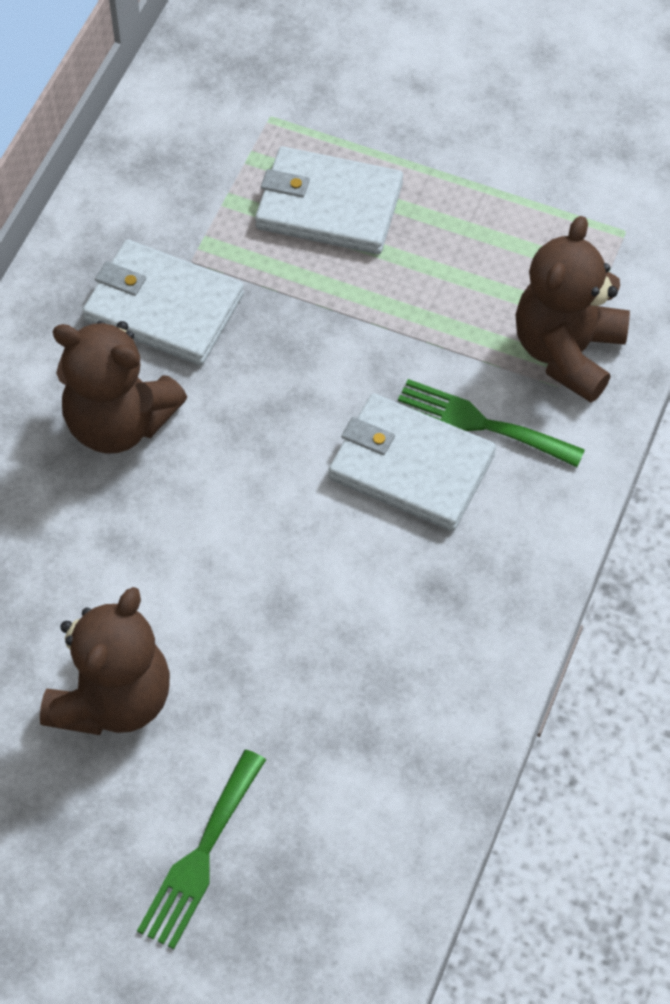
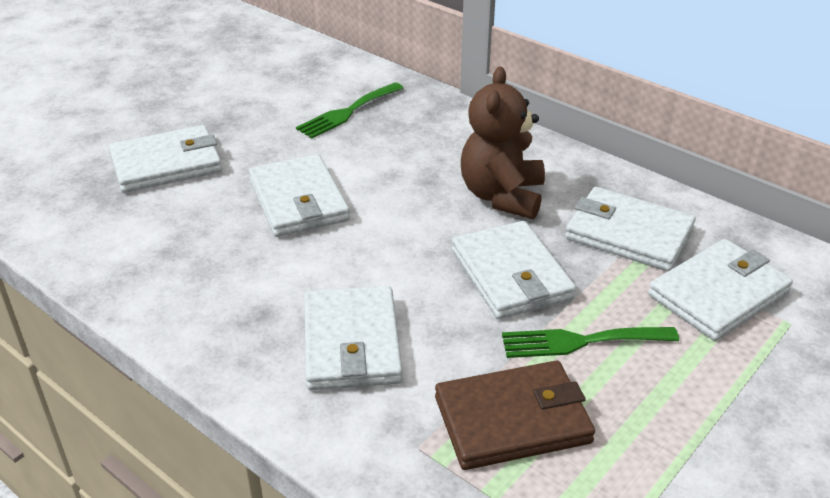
brown teddy bear: [40,587,170,735] [53,321,187,454] [516,216,630,403] = 3 -> [461,66,545,219] = 1
brown wallet: none = 0 -> [435,360,595,470] = 1
white wallet: [82,240,244,365] [255,146,403,254] [329,393,496,531] = 3 -> [109,125,222,193] [249,154,350,237] [304,286,403,390] [452,221,576,319] [565,187,696,271] [648,239,793,341] = 6

